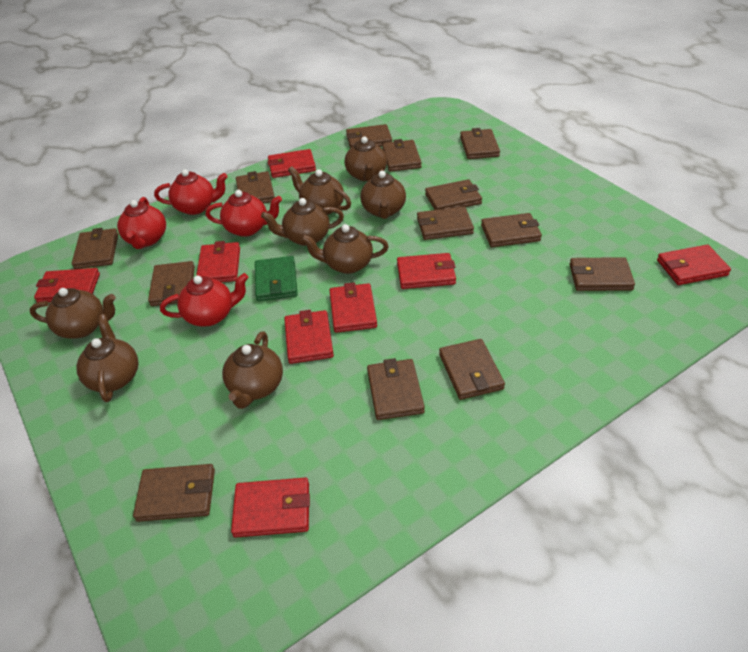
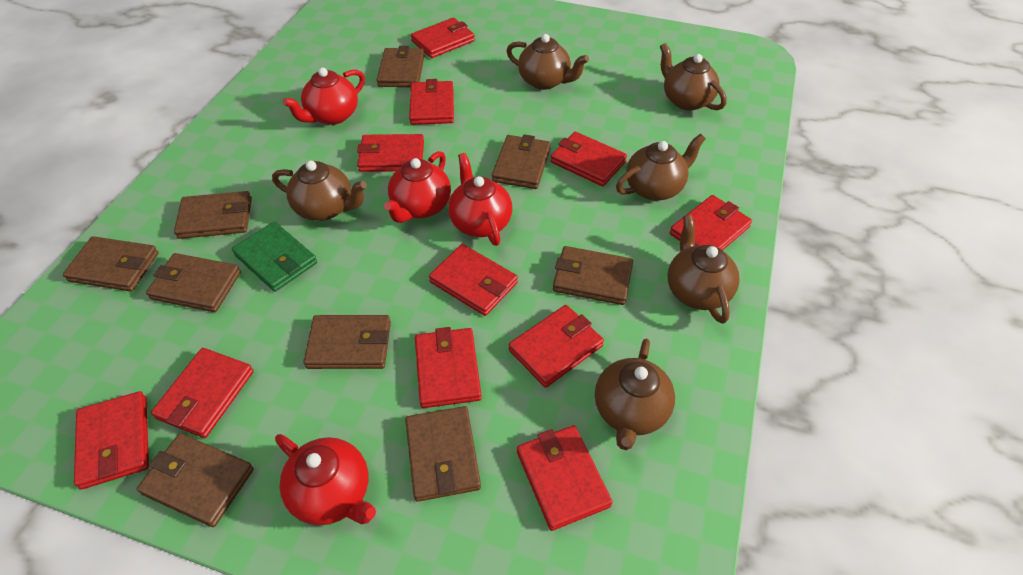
brown teapot: [29,288,116,339] [76,314,138,402] [222,332,283,409] [261,198,344,246] [288,166,351,215] [301,224,389,274] [345,136,387,181] [360,169,406,219] = 8 -> [272,161,367,221] [506,34,589,90] [595,339,675,450] [616,134,706,201] [660,43,727,111] [668,215,740,324] = 6
brown wallet: [72,228,118,269] [133,464,215,522] [148,261,195,306] [236,171,275,204] [346,124,392,148] [367,358,425,420] [382,139,422,172] [417,206,474,240] [425,179,482,210] [439,339,505,400] [460,128,500,159] [481,213,542,247] [570,257,635,291] = 13 -> [63,236,159,292] [137,433,254,527] [146,253,241,312] [174,191,252,239] [303,315,391,369] [377,46,425,87] [405,406,481,502] [492,134,551,189] [553,246,633,305] = 9
red wallet: [34,268,100,303] [196,241,240,282] [231,478,310,538] [267,149,316,178] [284,310,334,364] [329,282,377,333] [397,253,456,289] [657,245,731,285] = 8 -> [74,391,149,489] [151,348,254,438] [357,134,424,172] [409,79,454,125] [411,18,475,58] [415,327,482,408] [429,244,518,316] [509,305,604,388] [517,425,613,531] [551,132,627,186] [670,195,752,250] = 11

